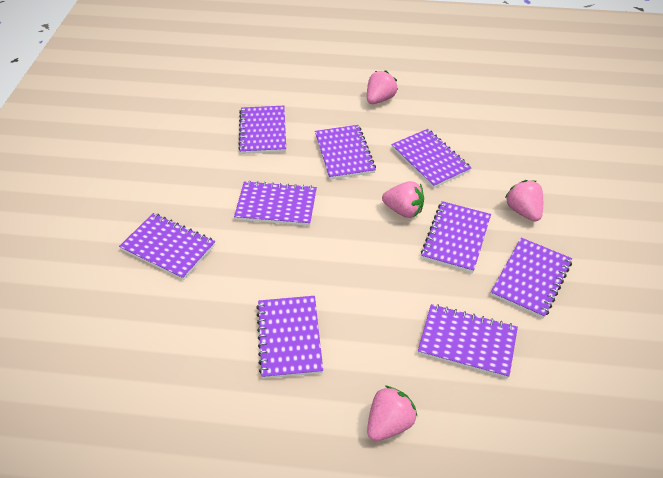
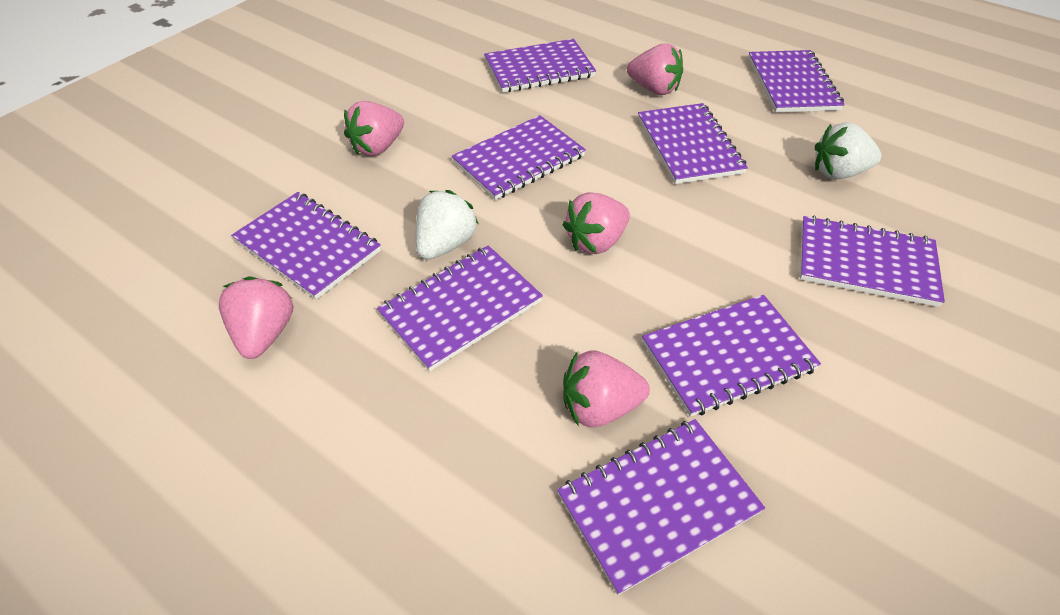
pink strawberry: [367,70,398,104] [367,385,418,441] [382,181,424,218] [505,180,543,221] = 4 -> [219,276,294,359] [344,101,404,156] [562,192,630,254] [563,350,650,427] [627,44,683,95] = 5
white strawberry: none = 0 -> [416,190,479,260] [815,122,881,180] = 2

